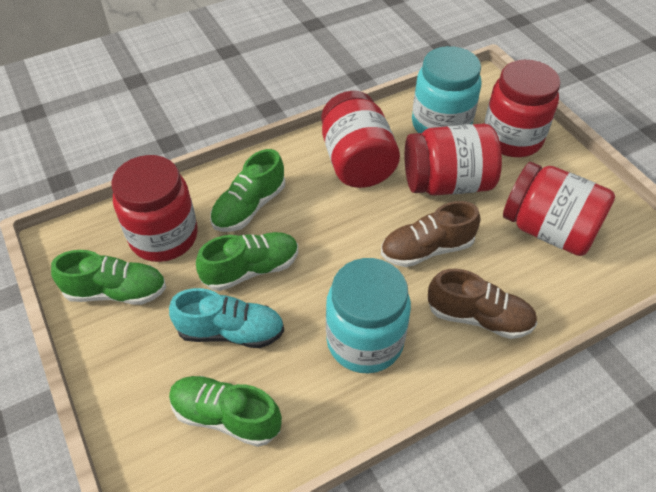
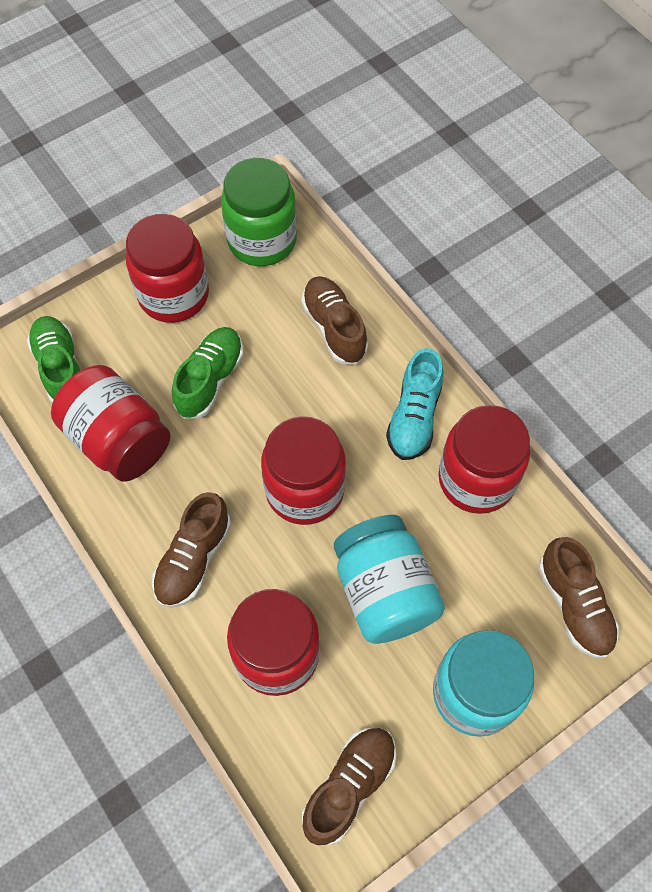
brown shoe: [381,201,480,267] [427,269,537,339] = 2 -> [152,492,231,608] [301,276,368,364] [302,728,396,845] [539,537,619,659] = 4
green jar: none = 0 -> [221,158,297,266] = 1
green shoe: [51,250,166,305] [169,376,282,447] [196,232,298,291] [210,149,285,232] = 4 -> [27,316,81,403] [172,327,243,419] = 2

